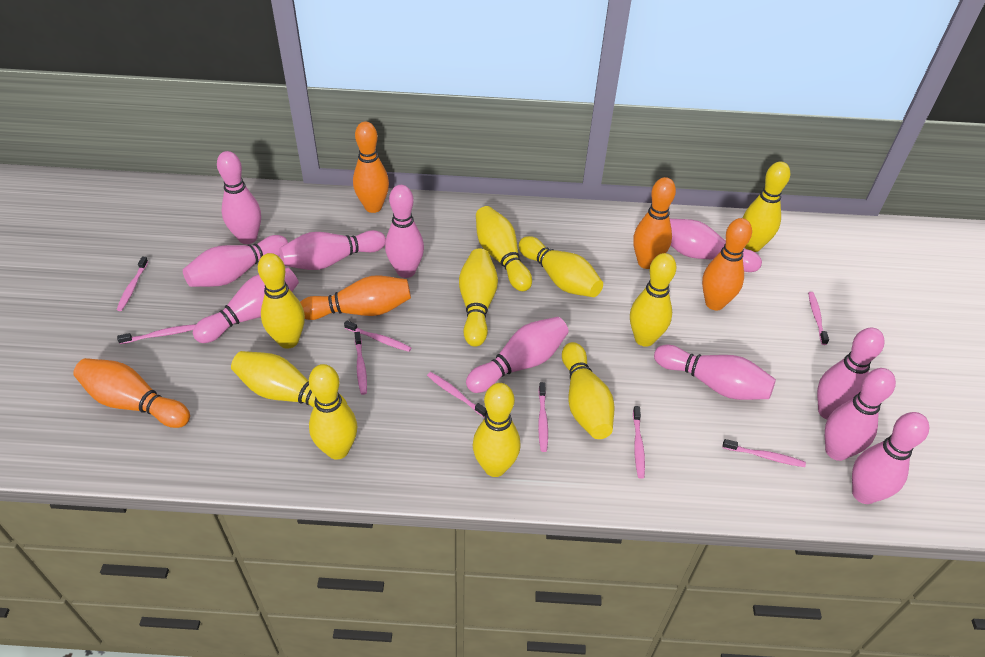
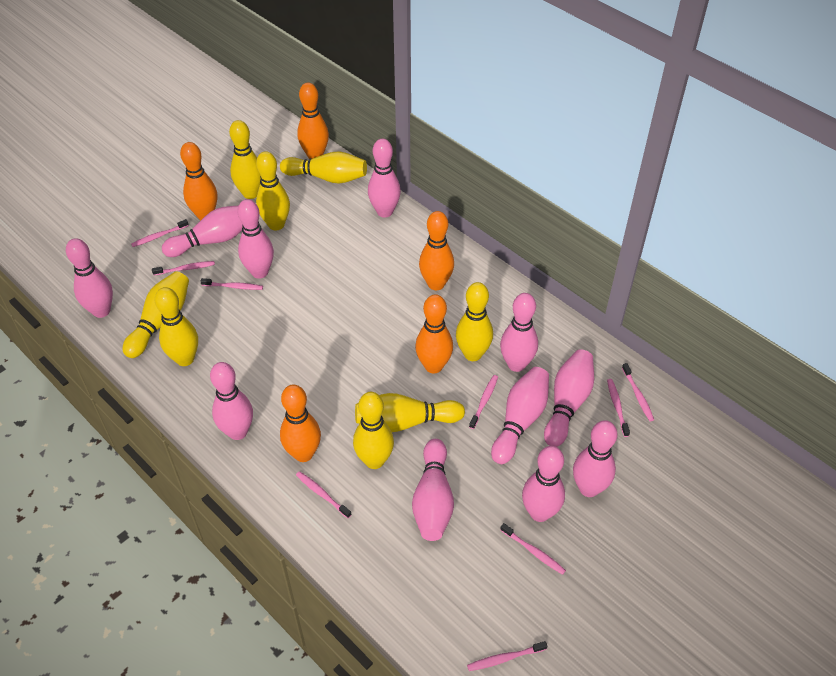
yellow bowling pin: [231,351,347,407] [258,253,305,348] [309,364,357,459] [459,249,498,347] [473,383,521,477] [476,206,532,291] [519,236,603,297] [562,342,615,439] [630,253,676,347] [743,162,790,252] = 10 -> [123,271,189,358] [155,287,198,366] [229,120,261,199] [256,151,290,231] [280,151,367,184] [353,392,394,469] [355,393,465,432] [456,282,493,361] = 8

